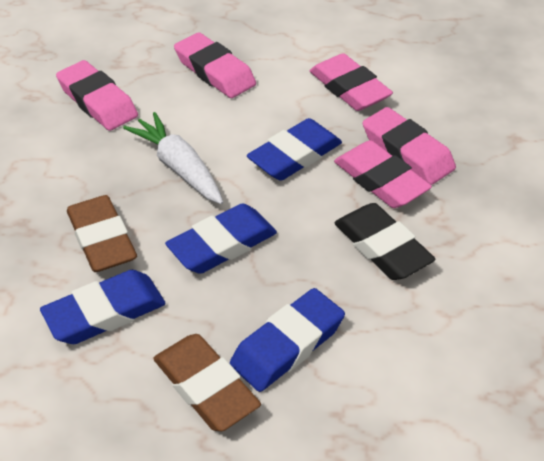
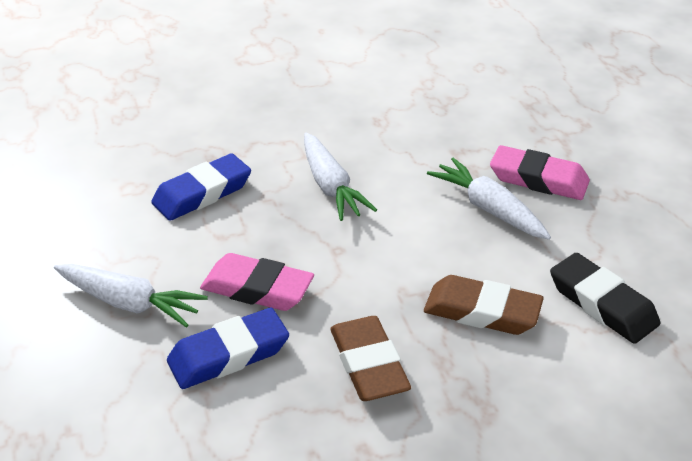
blue eraser: [40,270,166,344] [165,203,277,274] [230,288,345,392] [247,118,342,181] = 4 -> [151,153,251,221] [167,308,289,389] = 2
pink eraser: [56,60,138,131] [174,32,256,98] [310,53,393,111] [334,140,432,208] [363,107,456,185] = 5 -> [200,253,314,311] [490,145,590,200] = 2
white carrot: [123,112,223,204] = 1 -> [54,264,208,328] [304,132,377,221] [427,158,551,240] = 3

